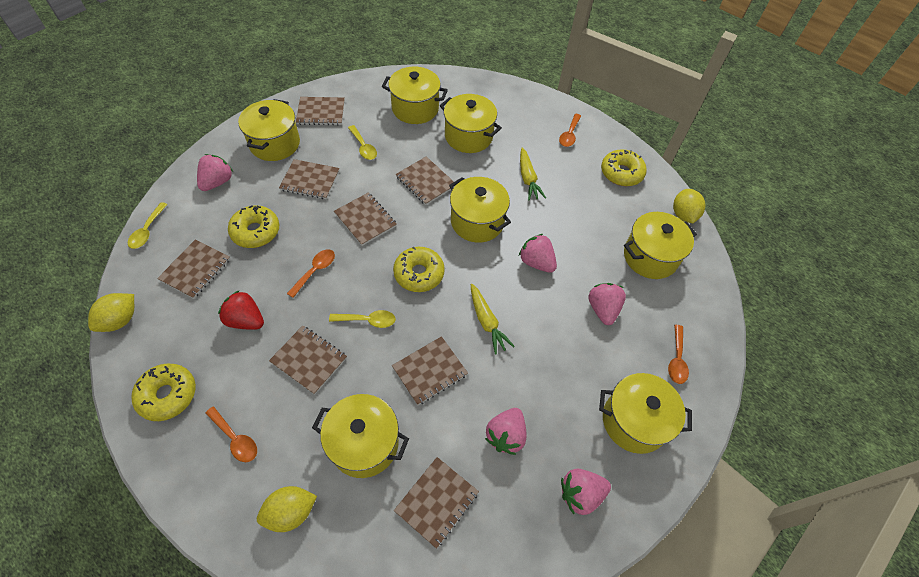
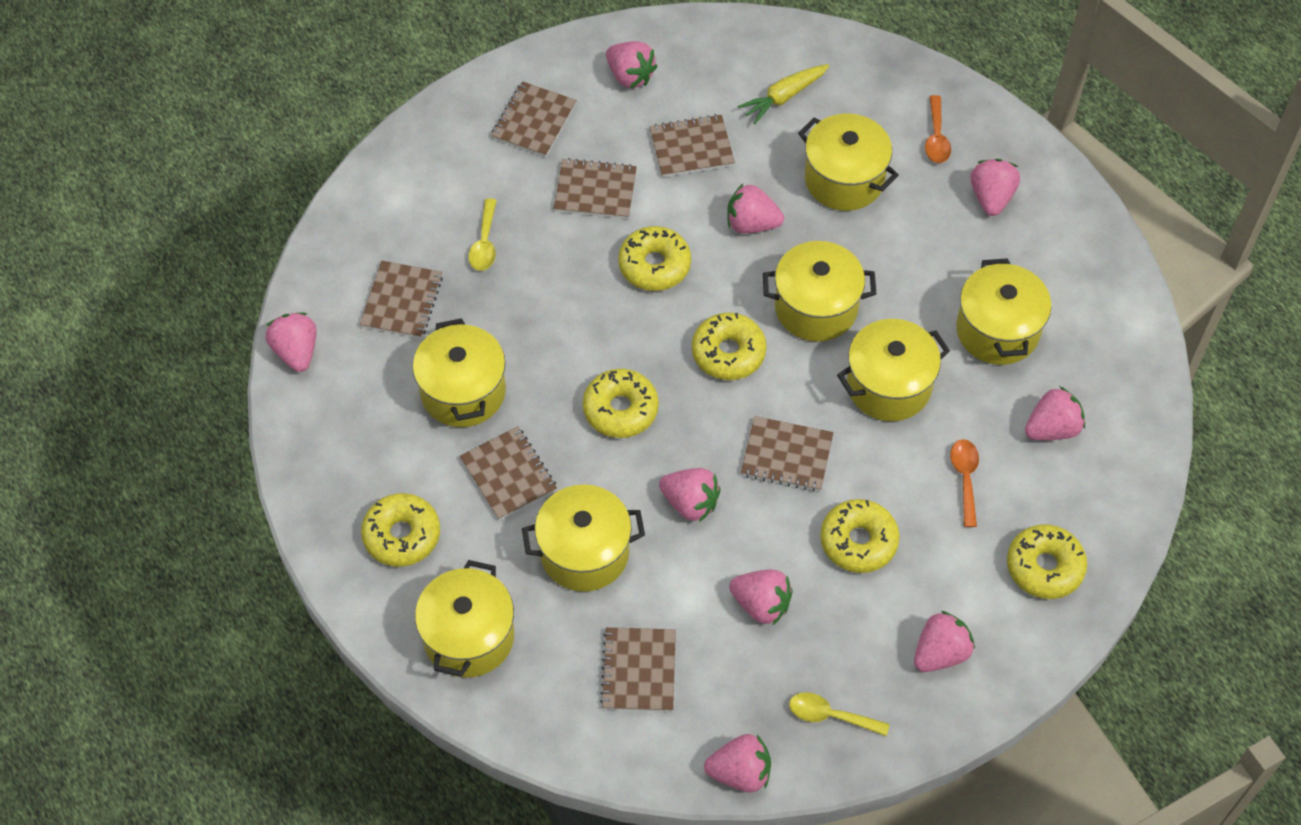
brown notebook: [157,239,230,299] [269,326,347,395] [279,159,340,199] [296,97,345,125] [334,192,397,246] [392,336,468,405] [394,457,479,549] [396,156,456,205] = 8 -> [360,261,443,339] [460,426,557,520] [491,81,577,157] [553,158,637,219] [600,627,676,712] [649,114,735,177] [741,416,834,492] = 7
orange spoon: [205,406,257,462] [287,249,335,298] [559,114,581,147] [668,325,689,384] = 4 -> [925,95,951,163] [950,439,979,527] = 2
pink strawberry: [197,154,233,191] [485,408,527,455] [519,234,557,273] [561,469,611,515] [588,283,626,325] = 5 -> [265,312,317,372] [606,41,657,88] [659,468,721,522] [704,734,771,792] [727,184,784,234] [729,570,793,626] [914,611,975,672] [971,159,1020,216] [1025,386,1085,440] = 9
red strawberry: [218,290,264,330] = 1 -> none = 0
yellow carrot: [471,284,515,355] [520,148,546,200] = 2 -> [738,64,829,124] = 1
yellow donut: [131,364,196,421] [228,205,280,248] [393,246,445,292] [601,149,647,186] = 4 -> [361,493,440,567] [583,369,659,438] [618,226,691,291] [692,312,767,380] [820,499,900,573] [1007,524,1087,599] = 6
yellow lemon: [88,293,134,332] [257,486,317,532] [673,189,706,223] = 3 -> none = 0
yellow spoon: [128,202,168,249] [329,310,396,328] [348,125,377,160] = 3 -> [469,198,497,271] [789,692,890,736] = 2

